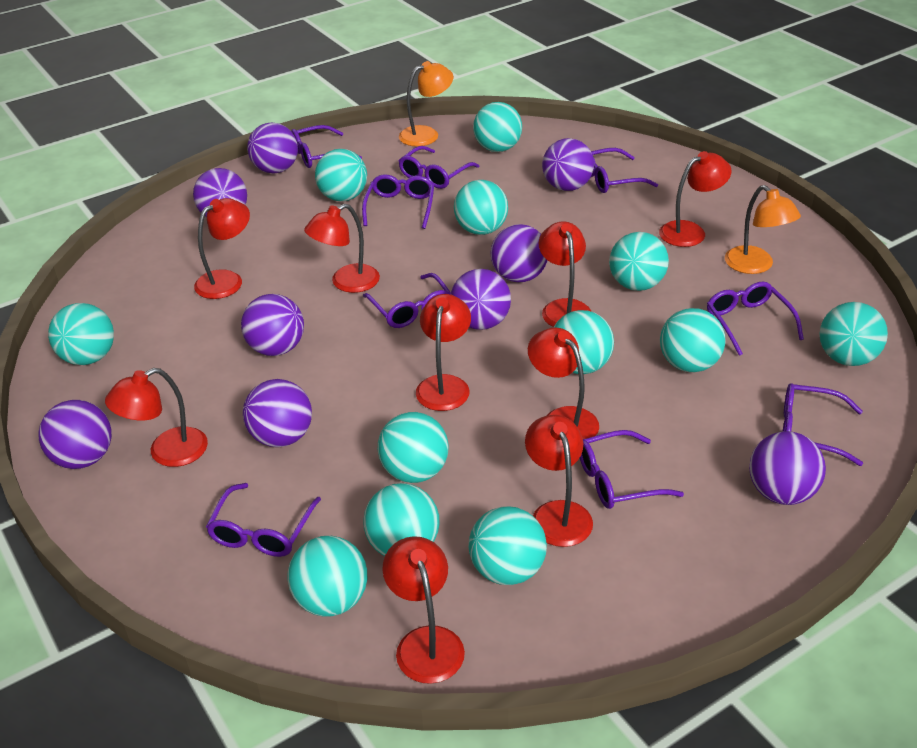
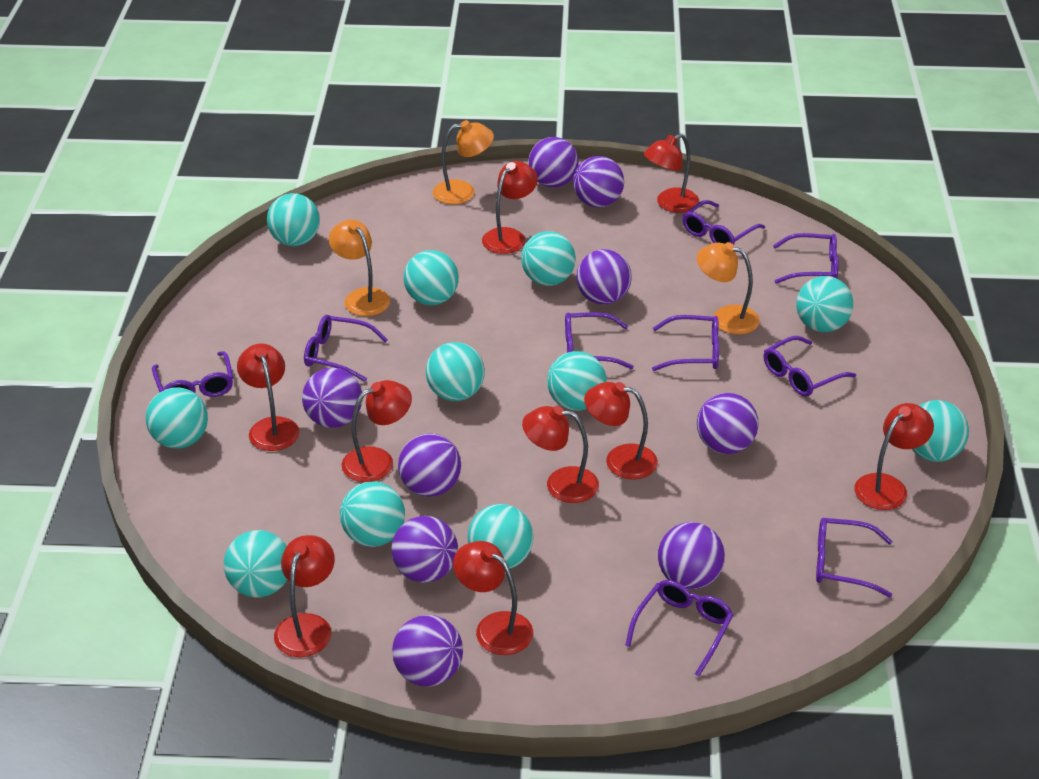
orange lamp: [399,61,453,146] [725,185,801,274] = 2 -> [329,219,390,316] [433,120,494,204] [697,242,760,334] = 3
turquoise ball: [48,303,114,365] [288,536,367,617] [315,149,367,201] [363,483,440,556] [378,412,449,483] [454,180,508,235] [469,506,547,585] [473,102,522,152] [553,310,614,374] [609,232,669,291] [660,308,726,372] [820,302,888,366] = 12 -> [146,387,208,448] [223,530,287,598] [267,193,320,246] [340,482,405,547] [403,250,459,305] [426,342,485,401] [467,504,534,569] [521,231,576,286] [547,351,607,411] [796,276,853,332] [912,400,969,462] = 11

